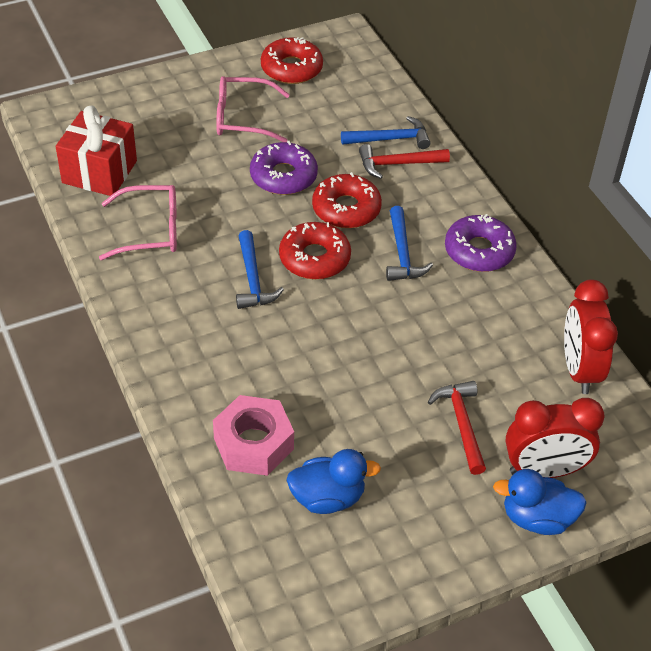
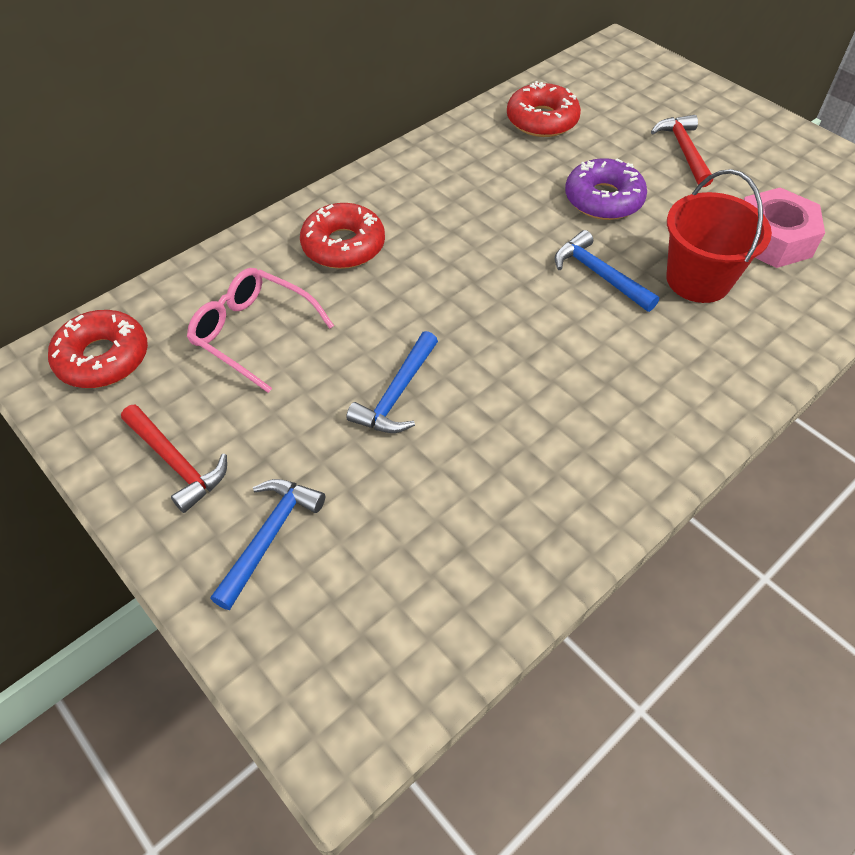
blue duck: [287,449,381,514] [493,469,587,535] = 2 -> none = 0
pink glasses: [99,185,177,260] [216,76,290,142] = 2 -> [187,268,334,393] = 1
purple donut: [250,141,318,195] [445,214,517,272] = 2 -> [565,158,647,220] = 1
red bucket: none = 0 -> [666,169,772,303] = 1
red clock: [505,398,605,478] [564,280,618,394] = 2 -> none = 0
red gift: [56,105,137,196] = 1 -> none = 0

